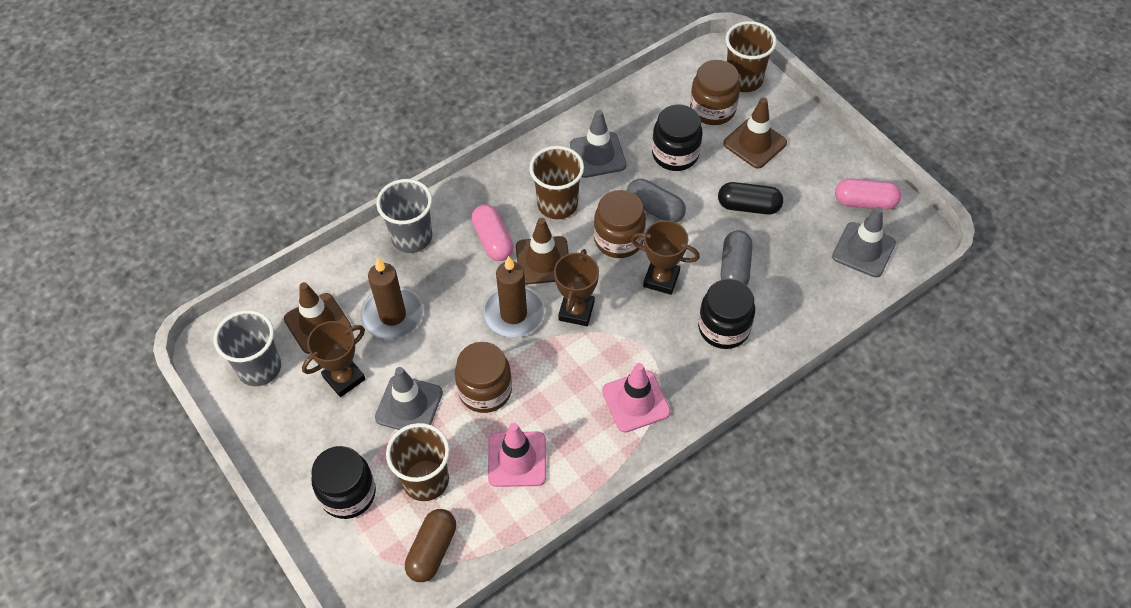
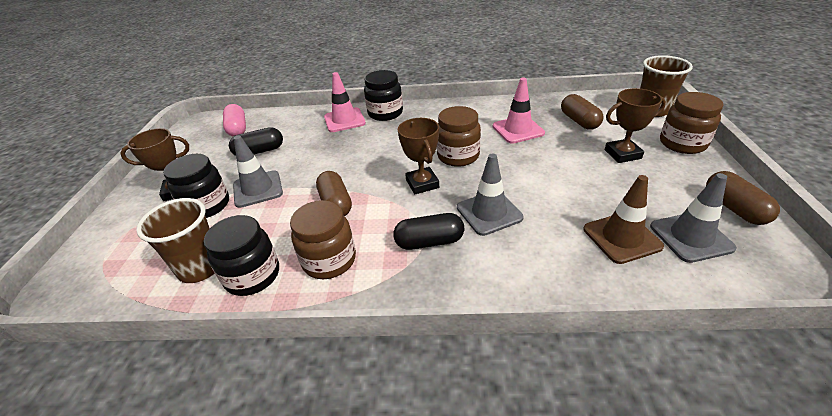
black capsule: [718,182,783,215] = 1 -> [229,127,283,156] [393,213,464,250] = 2
brown candle: [361,257,423,339] [482,256,545,338] = 2 -> none = 0
brown capsule: [405,509,456,582] = 1 -> [316,171,352,216] [561,94,604,130] [706,171,780,225] = 3
brown cup: [386,423,450,501] [529,146,584,219] [725,21,777,92] = 3 -> [136,198,215,283] [640,55,693,117] = 2
brown traffic cone: [284,282,352,354] [516,218,569,284] [723,97,787,169] = 3 -> [583,175,664,264] = 1
grey capsule: [627,179,686,222] [721,230,753,285] = 2 -> none = 0
grey cup: [214,310,281,386] [376,179,432,253] = 2 -> none = 0
pink capsule: [471,204,514,261] [835,178,901,210] = 2 -> [223,104,246,136] = 1

